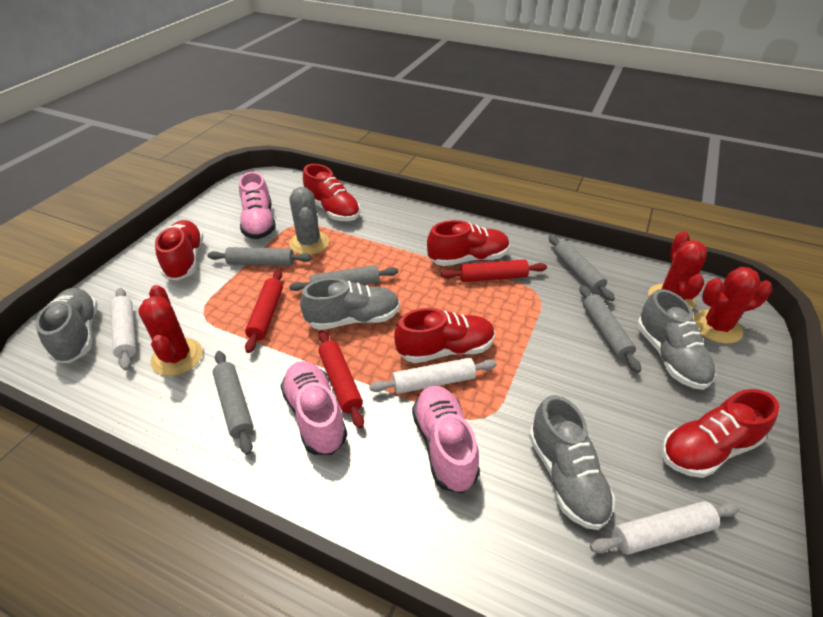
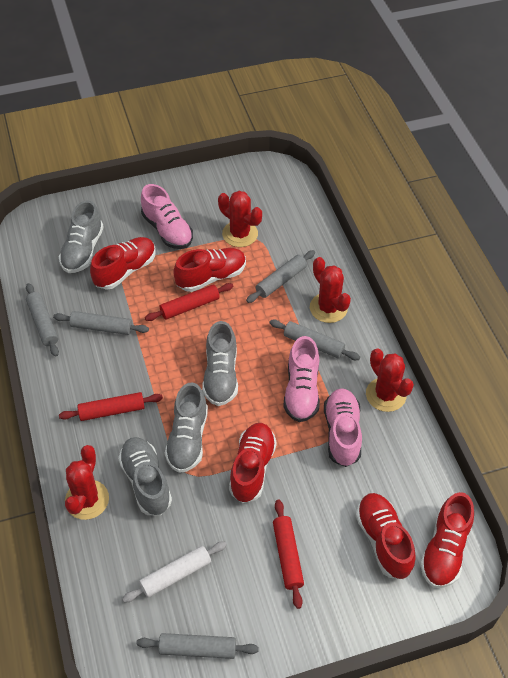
grey cactus: [289,187,329,255] = 1 -> none = 0
red cactus: [138,285,203,376] [648,231,707,310] [693,267,772,344] = 3 -> [65,445,109,520] [218,191,262,247] [310,257,351,323] [366,348,414,412] = 4
white rolling pin: [110,288,136,371] [369,358,497,394] [590,501,739,555] = 3 -> [122,541,227,603] = 1

